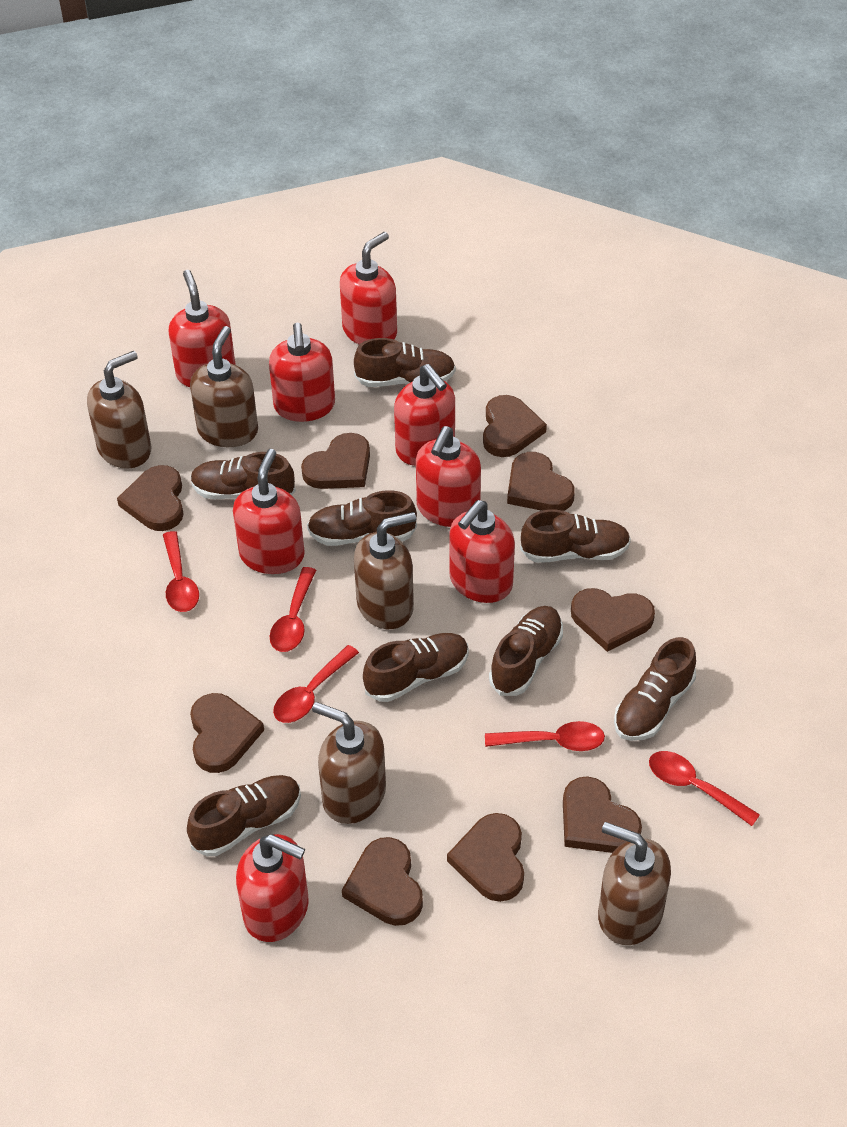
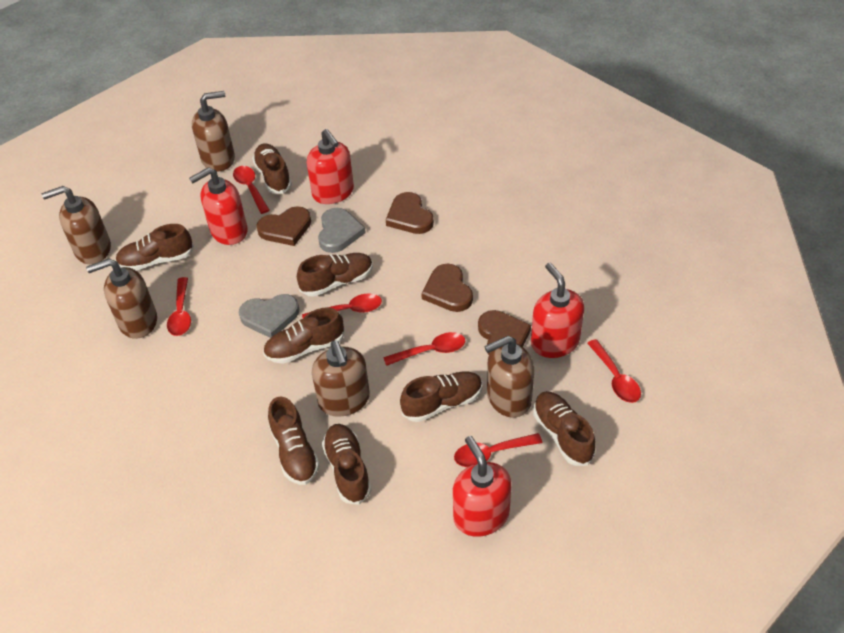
brown heart: [117,465,184,531] [190,693,264,773] [301,433,370,489] [342,837,423,926] [447,813,524,902] [483,395,547,457] [507,452,575,511] [563,776,642,853] [571,588,655,652] = 9 -> [257,206,311,246] [386,192,434,234] [421,263,473,312] [478,310,531,355] = 4
grey heart: none = 0 -> [239,294,299,338] [318,208,366,253] = 2
red soap dispenser: [168,270,236,387] [233,449,305,574] [236,834,309,942] [269,323,335,422] [340,232,397,345] [394,364,455,466] [416,426,481,527] [449,500,515,603] = 8 -> [189,167,248,245] [307,129,354,204] [453,436,512,537] [531,263,584,358] = 4
red spoon: [163,531,199,612] [270,567,316,652] [273,645,359,723] [485,721,605,751] [649,751,760,826] = 5 -> [167,277,191,336] [233,166,270,214] [302,293,382,318] [383,332,465,366] [454,433,542,467] [587,339,641,403] = 6

